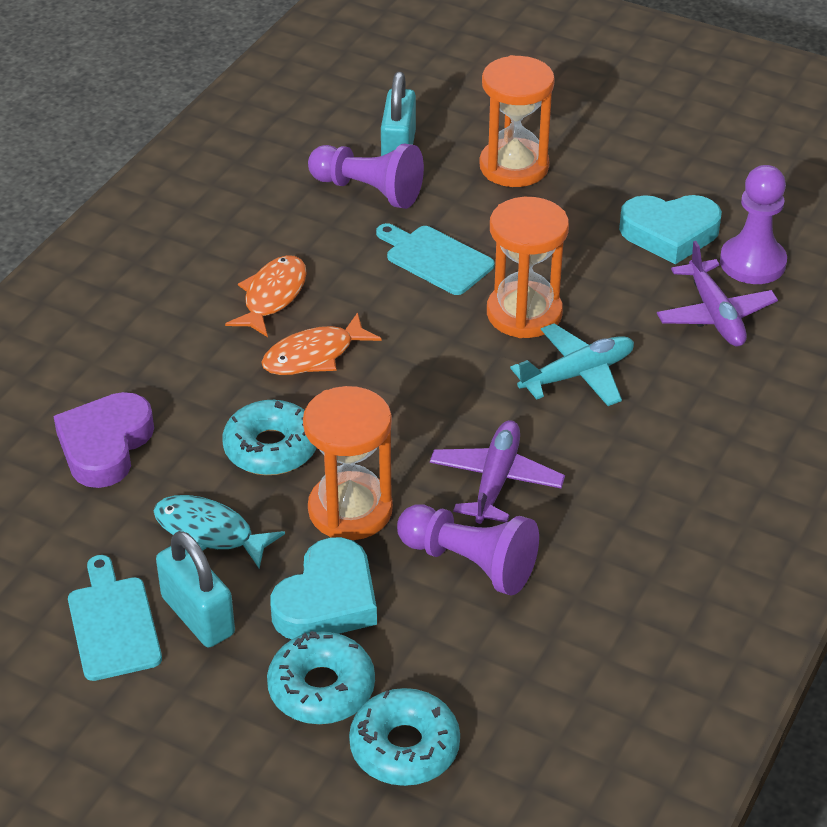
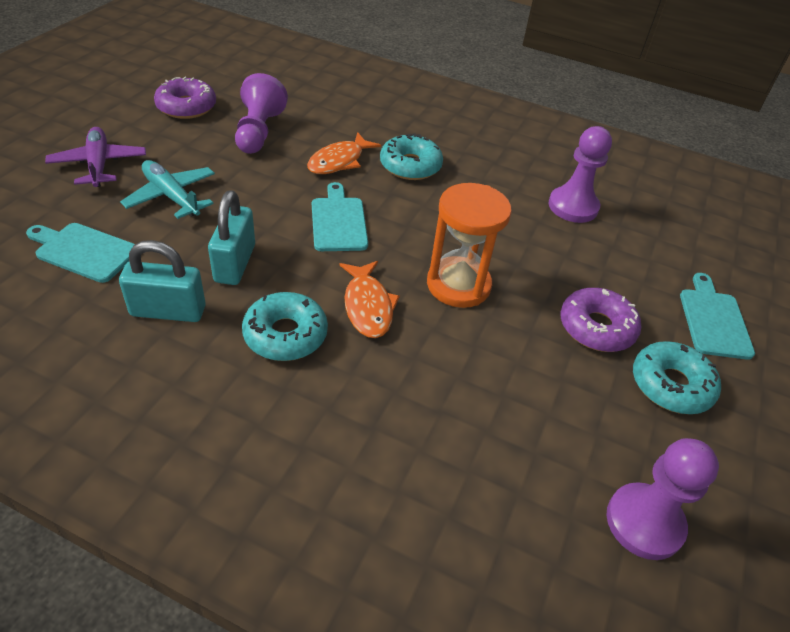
orange hourglass: [303,386,393,540] [479,55,555,187] [487,197,569,338] = 3 -> [427,183,512,308] = 1
purple donut: none = 0 -> [154,77,216,119] [560,288,641,352] = 2
purple heart: [53,392,154,488] = 1 -> none = 0
purple plane: [430,420,565,524] [657,241,778,346] = 2 -> [45,127,146,187] = 1
turquoise cutting board: [68,555,162,681] [376,223,495,295] = 2 -> [26,223,135,283] [312,182,368,251] [680,273,755,360] = 3
turquoise fish: [154,495,285,569] = 1 -> none = 0
turquoise heart: [271,537,377,639] [619,195,722,264] = 2 -> none = 0

